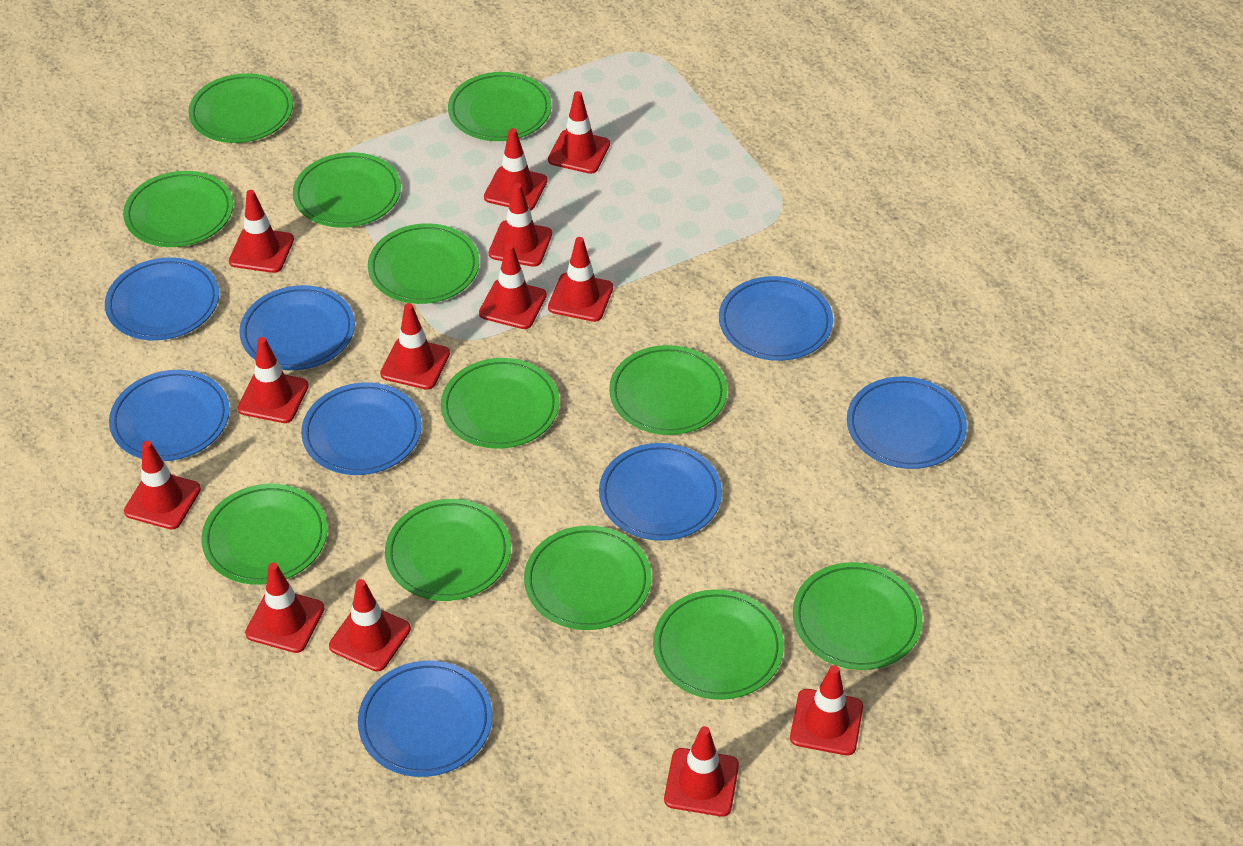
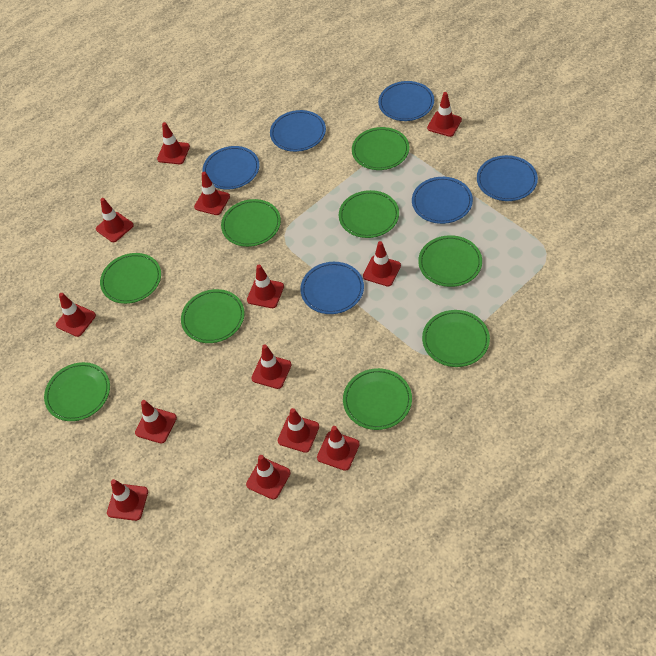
blue plate: [105,258,219,340] [109,370,230,461] [239,285,355,370] [301,382,422,475] [358,661,493,777] [599,443,722,541] [719,276,833,361] [847,377,967,469] = 8 -> [202,146,260,190] [270,110,326,152] [300,262,364,314] [378,81,434,121] [412,177,473,224] [477,155,538,201] = 6
green plate: [123,171,233,247] [188,73,293,143] [201,484,327,585] [293,152,401,228] [368,223,479,304] [385,499,511,601] [441,358,559,449] [448,72,551,141] [524,526,651,630] [609,345,727,435] [653,589,784,700] [793,562,922,670] = 12 -> [44,362,110,421] [100,253,161,304] [181,289,245,343] [221,199,281,247] [339,190,399,238] [343,368,412,430] [352,127,409,170] [418,235,482,287] [422,310,490,367] = 9

